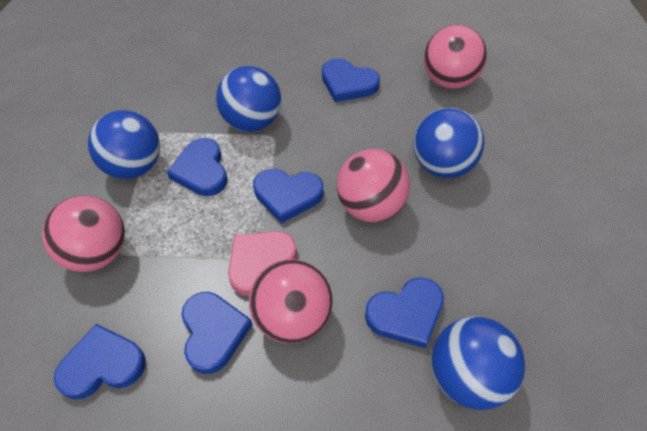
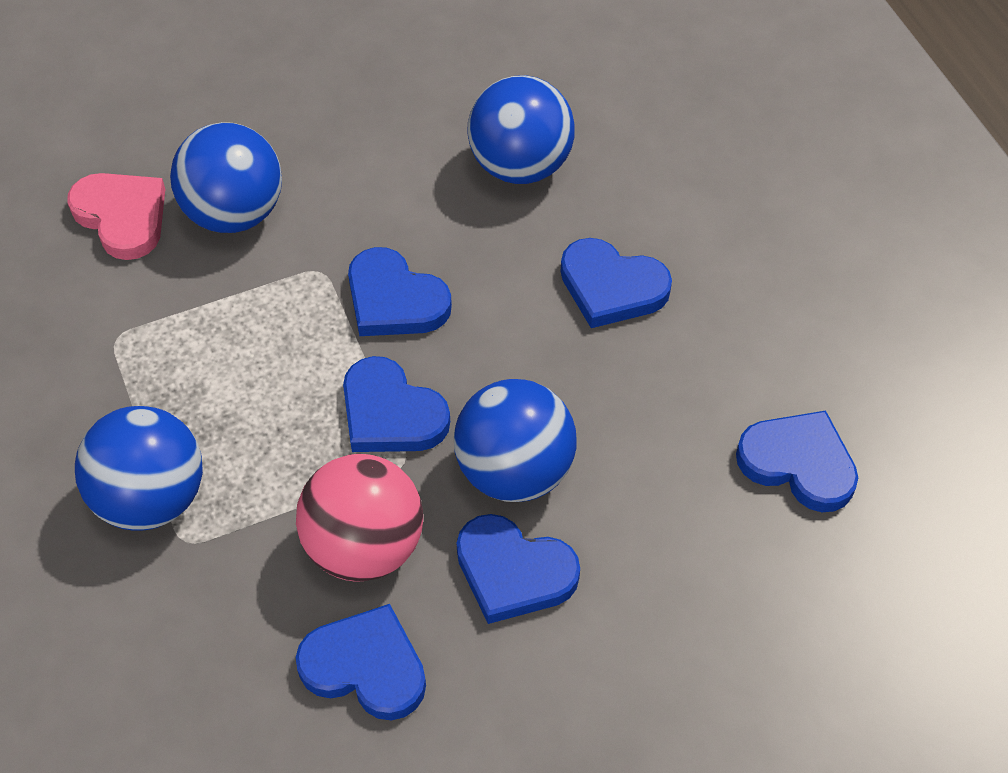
pink ball: [42,196,125,272] [249,259,333,344] [337,149,410,222] [424,25,487,89] = 4 -> [296,454,423,581] = 1

